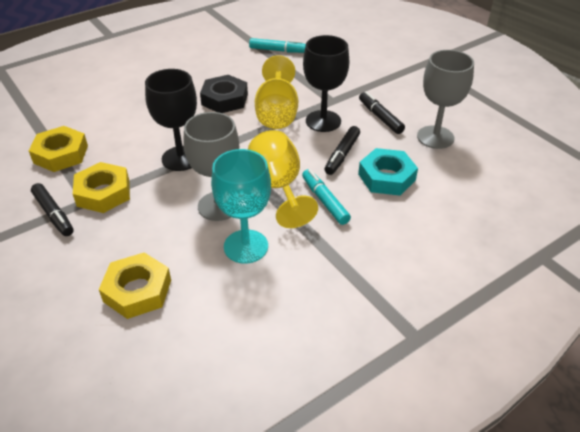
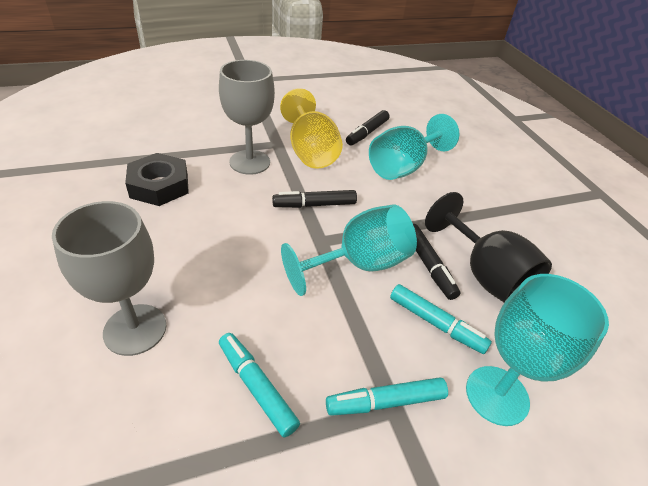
black goblet: [145,69,197,171] [303,35,349,132] = 2 -> [425,192,552,302] = 1
turquoise goblet: [211,149,271,263] = 1 -> [281,205,417,296] [369,114,459,180] [466,274,609,426] = 3
turquoise marker: [249,38,306,53] [302,169,351,225] = 2 -> [219,333,300,437] [326,377,448,416] [390,284,492,354] = 3
turquoise nut: [358,148,418,196] = 1 -> none = 0
yellow goblet: [248,130,318,228] [255,55,298,129] = 2 -> [280,88,343,169] = 1
yellow nut: [29,126,88,172] [73,162,130,213] [99,253,171,319] = 3 -> none = 0

